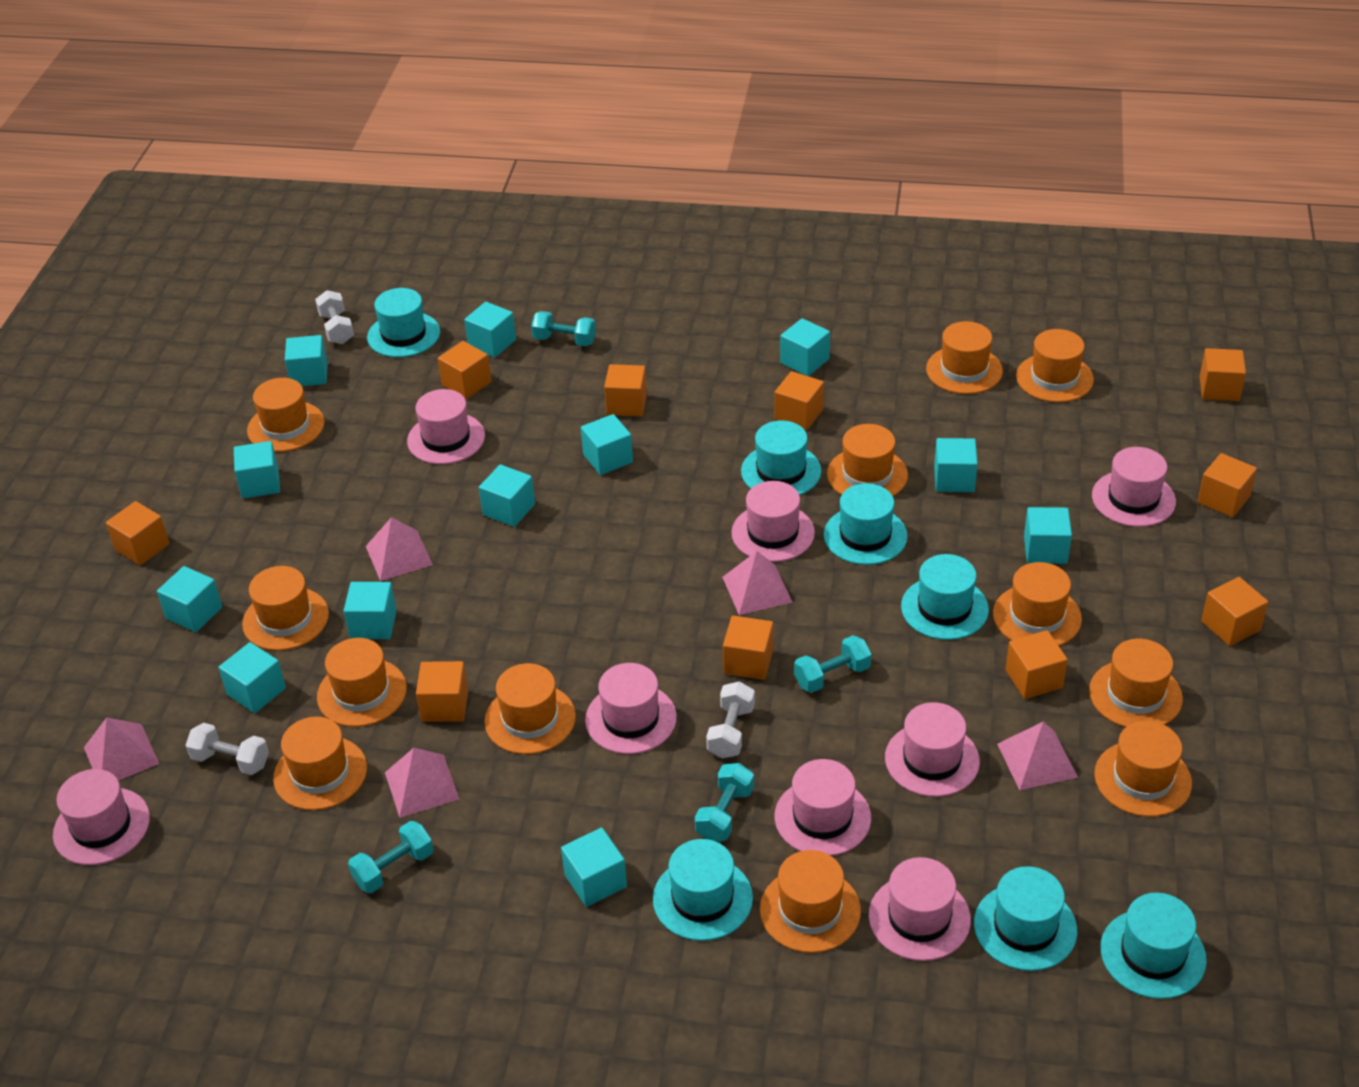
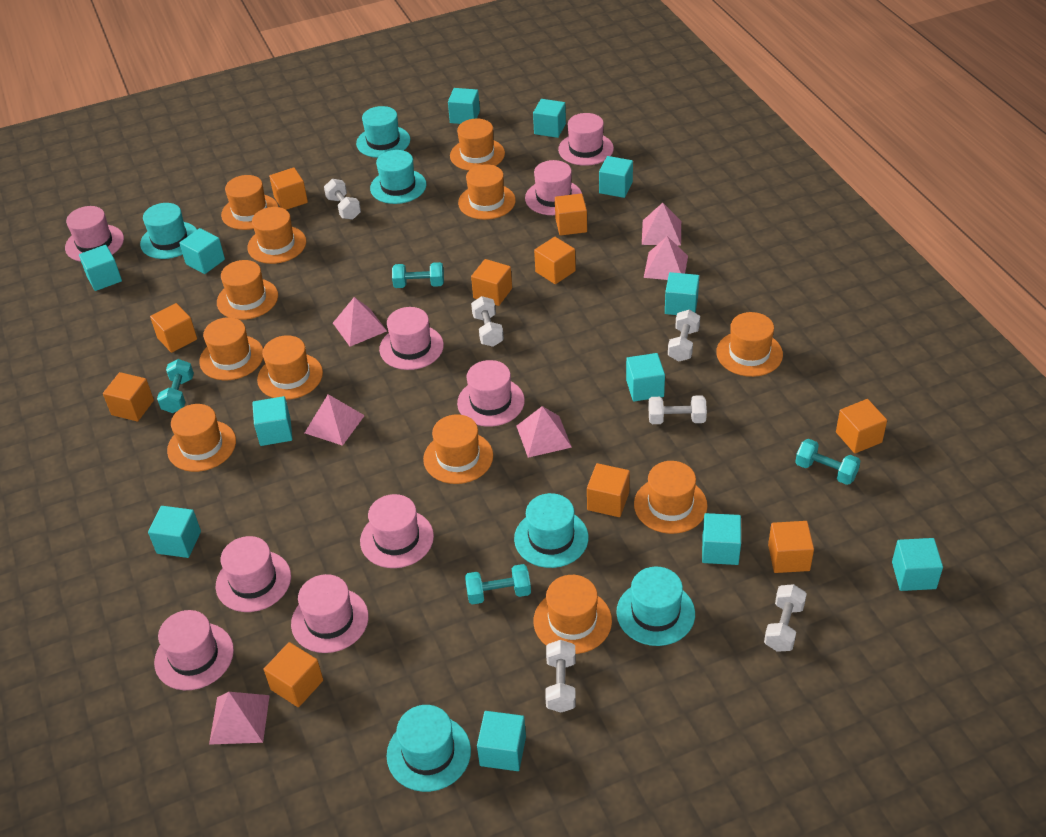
pink hat: [53,769,150,865] [407,389,485,464] [585,663,677,754] [731,481,815,562] [774,759,871,856] [869,857,971,961] [885,702,980,797] [1092,447,1176,527] = 8 -> [65,206,124,262] [154,610,234,690] [216,536,291,612] [291,574,369,653] [360,494,434,568] [379,307,444,370] [457,360,525,427] [525,160,582,215] [558,113,614,166] = 9
pink pyramid: [84,718,159,781] [366,517,433,581] [385,748,459,818] [722,551,793,615] [997,722,1078,790] = 5 -> [209,692,270,745] [305,394,365,446] [333,297,387,346] [517,406,572,458] [642,203,681,246] [644,236,688,280] = 6
turquoise hat: [367,288,440,357] [653,839,753,941] [741,420,821,495] [824,483,908,565] [901,554,989,640] [974,866,1077,971] [1100,893,1207,999] = 7 -> [140,203,197,259] [356,106,410,158] [370,150,426,204] [387,705,471,792] [514,493,589,568] [616,567,695,646] = 6
white dumbbell: [186,723,269,775] [315,290,354,344] [706,681,755,758] = 3 -> [324,179,361,220] [471,296,504,347] [545,640,576,713] [648,395,707,424] [668,309,700,362] [764,584,807,652] = 6

